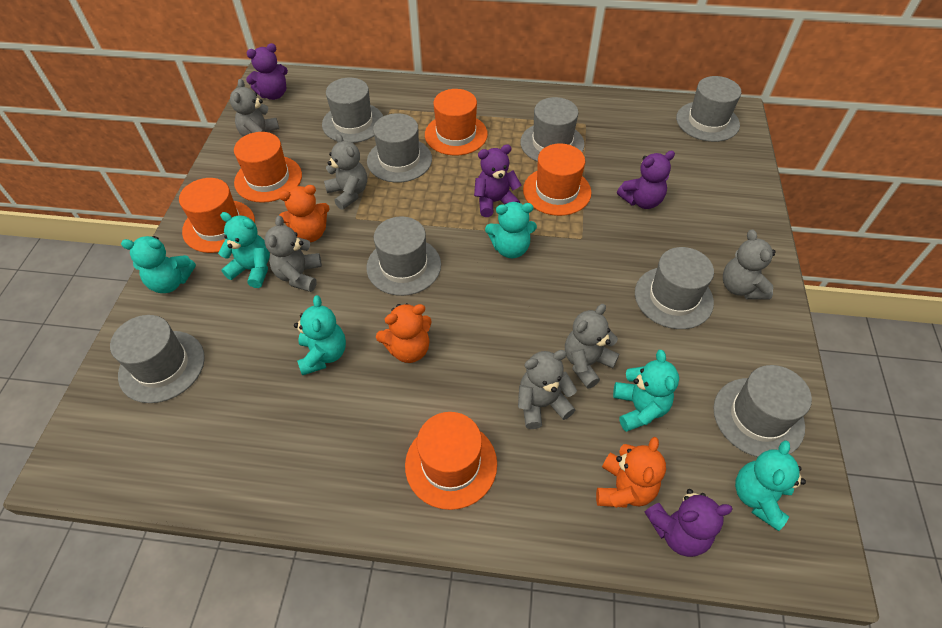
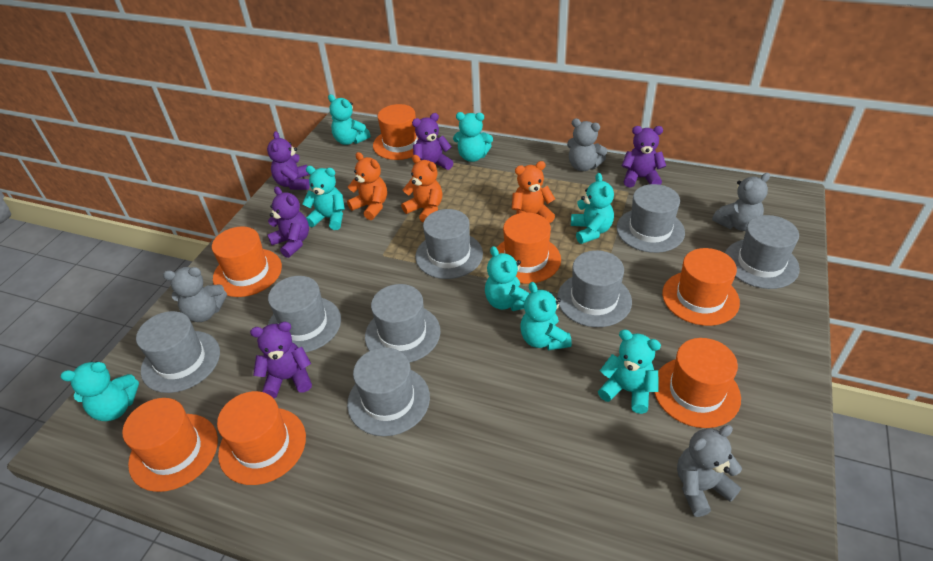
grey teddy bear: [230,79,279,137] [264,216,322,292] [324,133,367,210] [518,350,577,429] [565,304,619,389] [723,229,776,300] = 6 -> [163,267,227,322] [567,118,607,171] [677,425,742,517] [712,173,770,231] = 4
orange hat: [179,178,255,253] [234,132,302,203] [405,412,497,510] [425,89,488,156] [523,143,591,216] = 5 -> [122,398,218,492] [212,226,282,297] [217,391,306,485] [373,104,419,160] [492,213,561,284] [654,338,741,428] [662,248,740,326] = 7
purple teddy bear: [246,43,288,100] [474,144,521,217] [617,151,675,209] [645,489,732,557] = 4 -> [250,322,312,398] [267,131,310,190] [267,186,309,258] [412,113,453,170] [622,126,666,188] = 5
turquoise teddy bear: [121,236,196,293] [218,212,270,288] [294,295,346,375] [485,202,537,258] [613,350,679,432] [735,440,806,531] = 6 -> [60,361,139,421] [302,166,345,230] [328,94,371,145] [453,112,493,162] [485,246,530,311] [520,282,572,350] [571,173,614,244] [598,330,661,414] = 8

